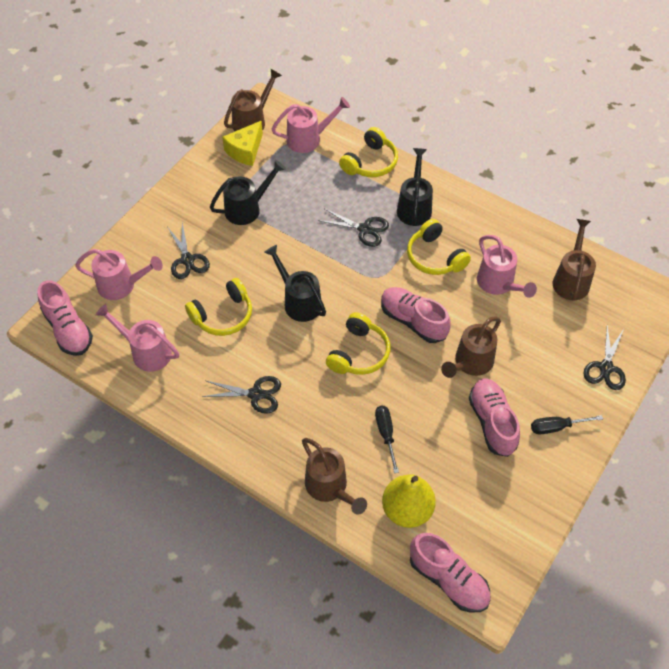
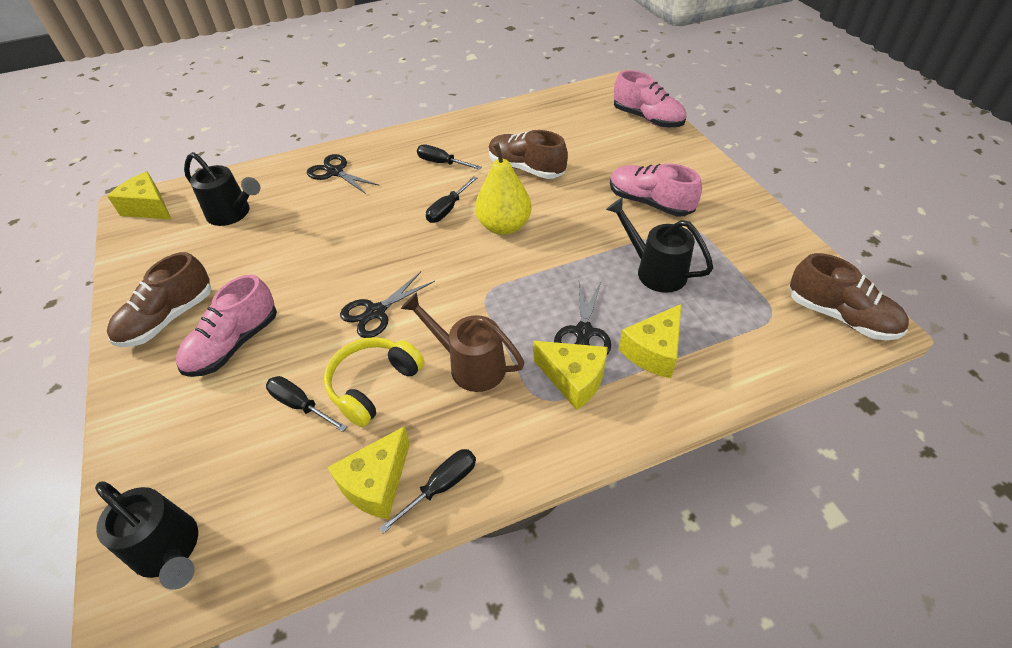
black scissors: [168,223,210,279] [202,376,281,414] [318,209,389,247] [583,325,626,390] = 4 -> [307,154,380,194] [340,272,435,338] [554,282,611,354] = 3
black screwdriver: [375,405,399,473] [531,415,603,434] = 2 -> [266,376,347,432] [379,449,476,534] [417,145,481,170] [426,176,477,223] = 4
brown shoe: none = 0 -> [107,252,212,347] [489,130,568,179] [789,253,909,340] = 3
brown watering can: [224,69,282,131] [302,438,367,515] [441,316,501,378] [553,219,596,300] = 4 -> [401,292,525,392] = 1
pink shoe: [37,280,93,356] [381,287,451,343] [410,533,491,613] [469,379,520,457] = 4 -> [176,274,277,377] [610,163,702,217] [614,70,686,128] = 3
pink watering can: [75,249,163,300] [95,303,179,372] [272,97,350,153] [477,235,537,298] = 4 -> none = 0
yellow cheese: [222,121,263,166] = 1 -> [107,172,172,220] [327,426,410,519] [533,341,608,410] [619,304,682,378] = 4
yellow headphones: [185,278,252,336] [326,312,390,375] [339,127,398,177] [407,219,471,275] = 4 -> [324,337,424,427] = 1

